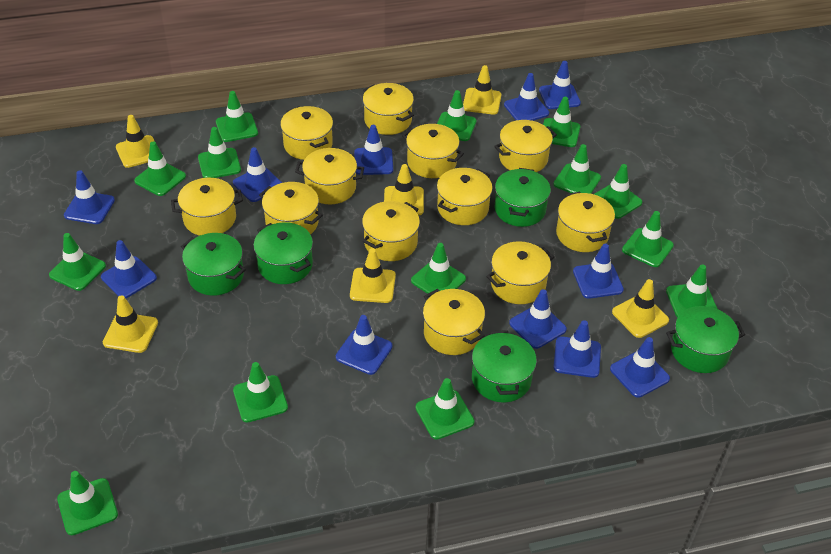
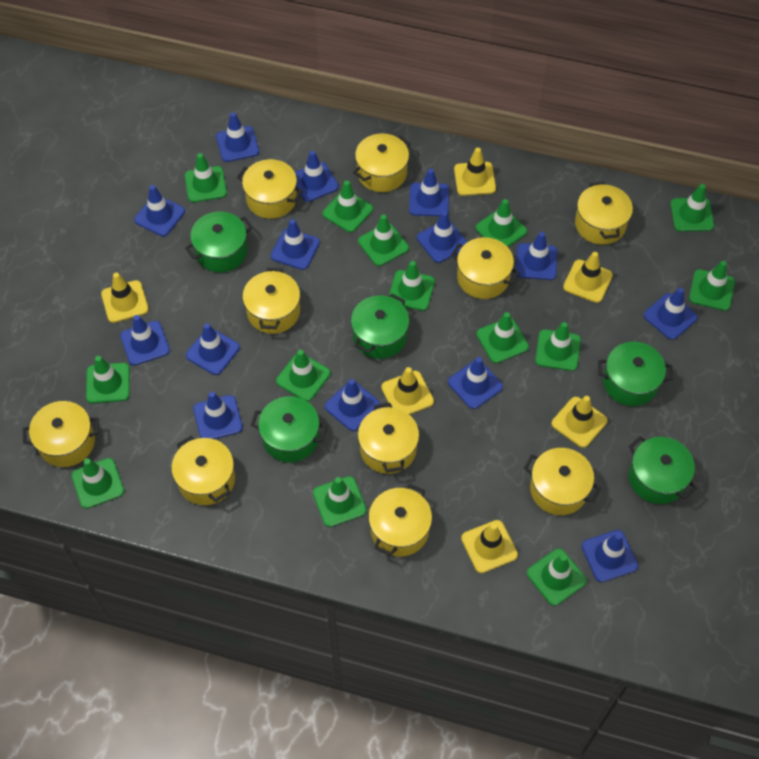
blue traffic cone: [64,170,115,224] [101,240,157,298] [233,147,282,202] [336,315,392,375] [354,125,393,175] [504,73,549,121] [509,289,567,349] [539,61,581,109] [553,320,601,378] [573,244,624,299] [610,337,670,398] = 11 -> [120,315,170,366] [134,185,185,236] [186,323,240,375] [193,392,243,439] [216,112,259,162] [271,219,320,270] [295,151,339,202] [325,379,380,431] [409,169,449,216] [417,211,467,263] [448,357,503,409] [516,232,557,280] [581,530,638,582] [643,288,698,340] = 14
yellow pot: [171,178,243,236] [259,182,323,235] [280,106,333,160] [295,148,364,204] [362,201,420,261] [363,83,414,135] [402,124,464,178] [423,289,485,355] [437,168,493,225] [486,241,554,304] [494,120,557,172] [556,192,615,252] = 12 -> [23,401,99,467] [171,436,235,505] [237,159,303,219] [243,268,300,334] [353,133,411,192] [358,403,419,474] [368,484,432,557] [451,237,520,299] [524,448,601,515] [575,182,633,245] = 10

